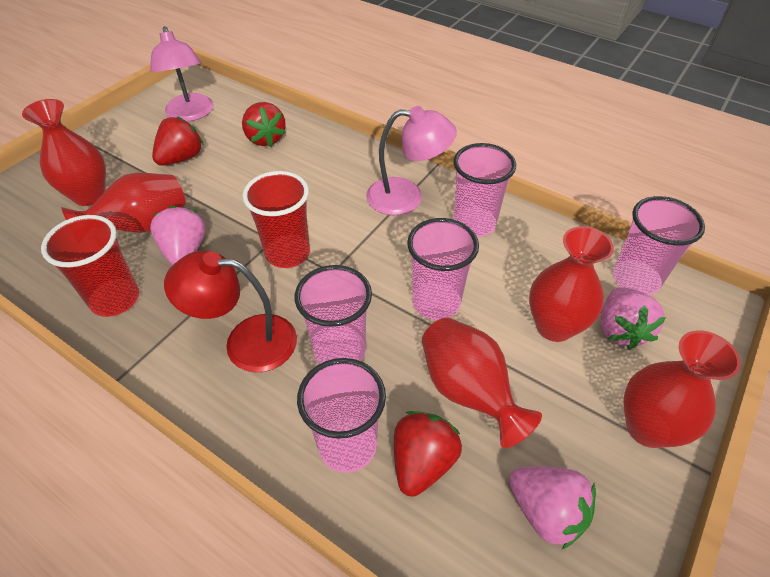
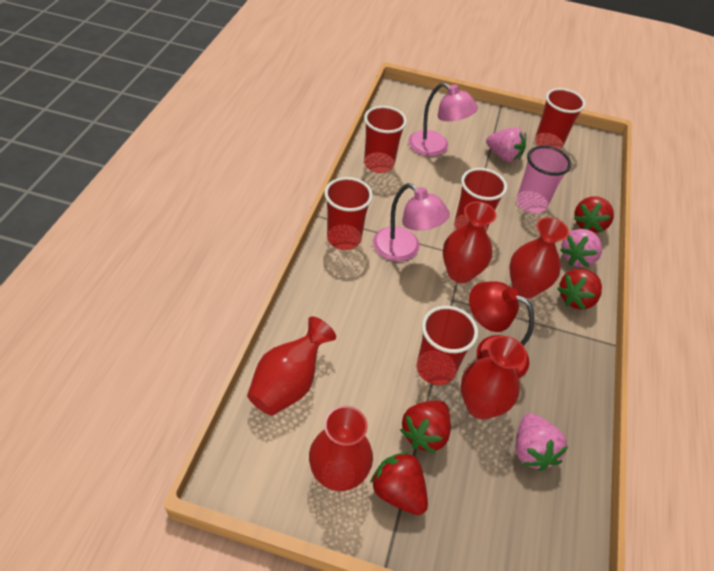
pink cup: [295,265,372,364] [297,358,386,473] [407,218,479,320] [453,143,516,237] [613,196,705,295] = 5 -> [516,145,571,213] = 1
red cup: [41,215,139,317] [242,171,310,268] = 2 -> [324,177,373,250] [364,106,407,173] [417,306,478,385] [454,168,507,232] [535,88,586,149] = 5
red strawberry: [152,116,204,166] [242,102,286,147] [394,411,462,497] = 3 -> [370,452,428,515] [400,400,451,453] [557,269,602,310] [574,196,614,233] = 4

